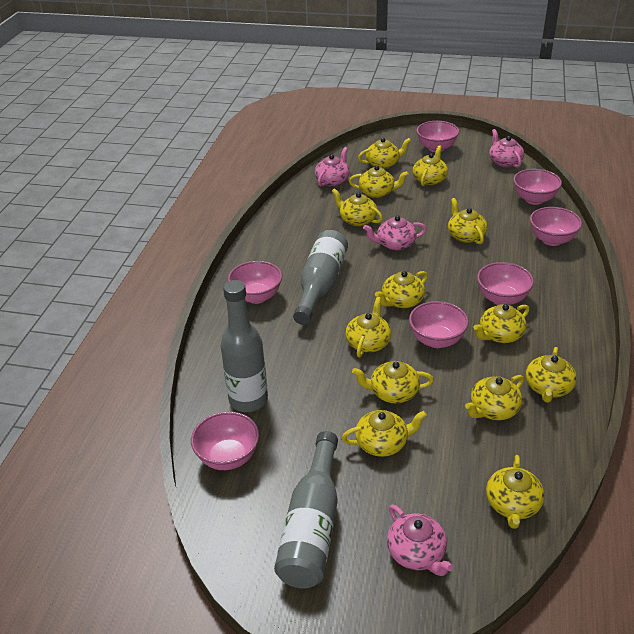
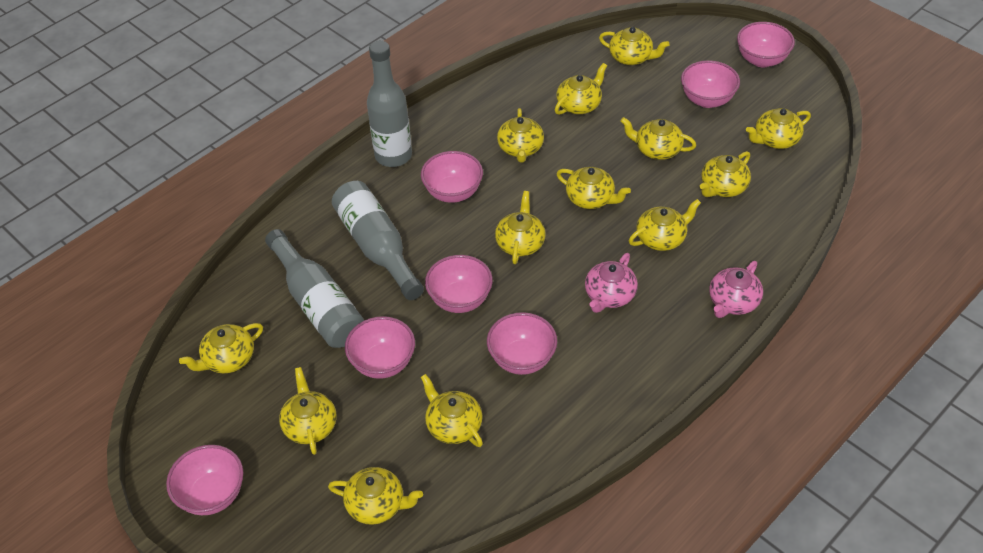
pink teapot: [315,147,350,187] [363,216,427,250] [387,505,453,576] [489,129,524,168] = 4 -> [585,253,638,313] [709,261,763,318] = 2

